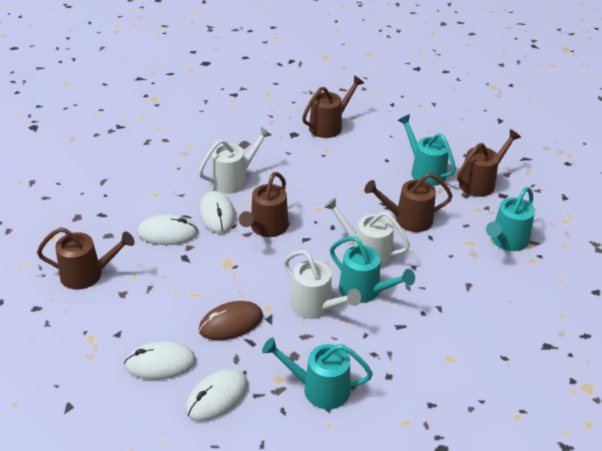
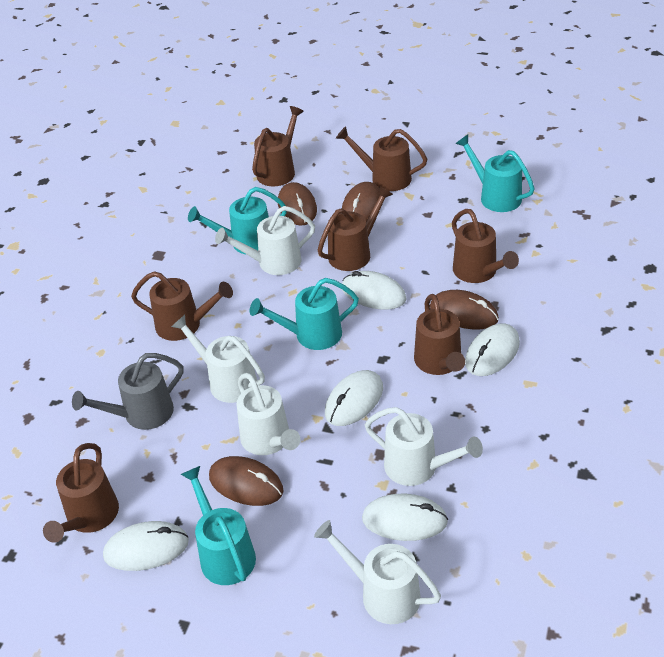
brown mouse: [199,301,263,340] = 1 -> [209,456,284,506] [278,182,317,226] [342,182,380,221] [430,290,499,329] = 4
brown watering can: [37,227,135,290] [239,172,289,237] [302,76,364,138] [364,173,453,232] [457,129,521,197] = 5 -> [43,443,119,543] [131,271,233,341] [252,106,304,186] [318,186,393,271] [336,126,427,191] [414,294,465,375] [452,209,519,283] = 7
grey watering can: none = 0 -> [72,353,183,430] = 1
white mouse: [124,341,196,380] [137,214,198,245] [185,369,248,421] [199,191,235,233] = 4 -> [103,521,189,571] [325,370,383,426] [342,271,407,310] [362,494,448,541] [465,324,520,376] = 5
white watering can: [199,127,271,194] [284,250,361,319] [324,197,410,269] = 3 -> [171,315,265,403] [215,206,315,275] [236,373,301,455] [314,520,441,624] [365,407,483,486] = 5

